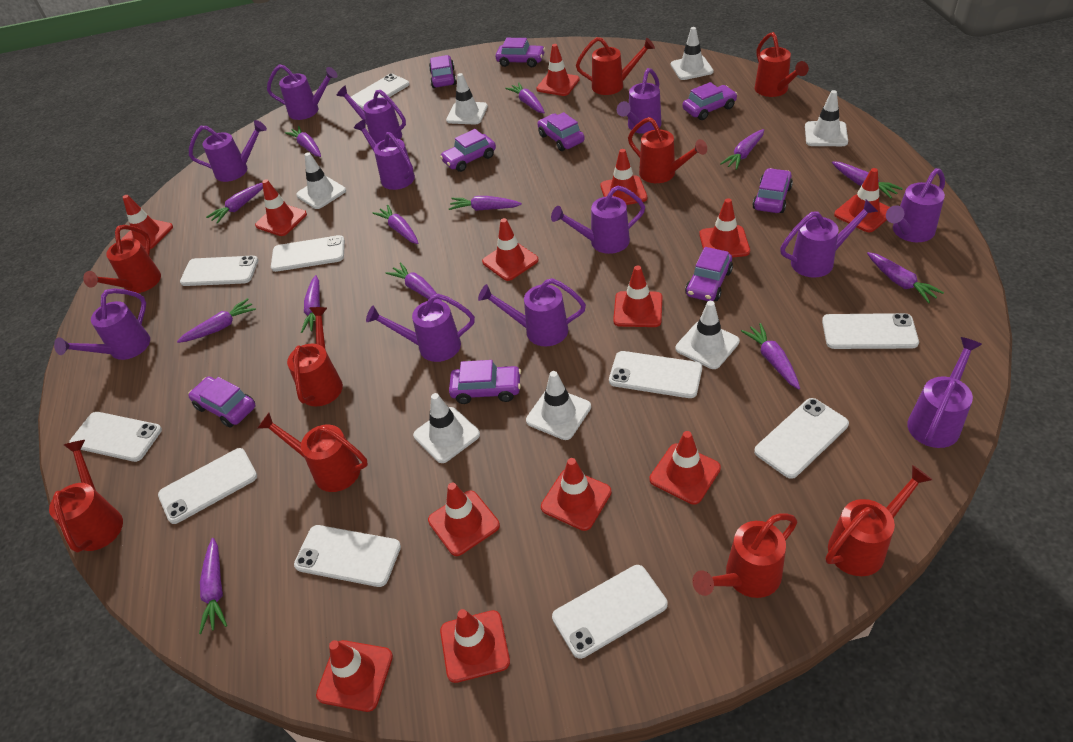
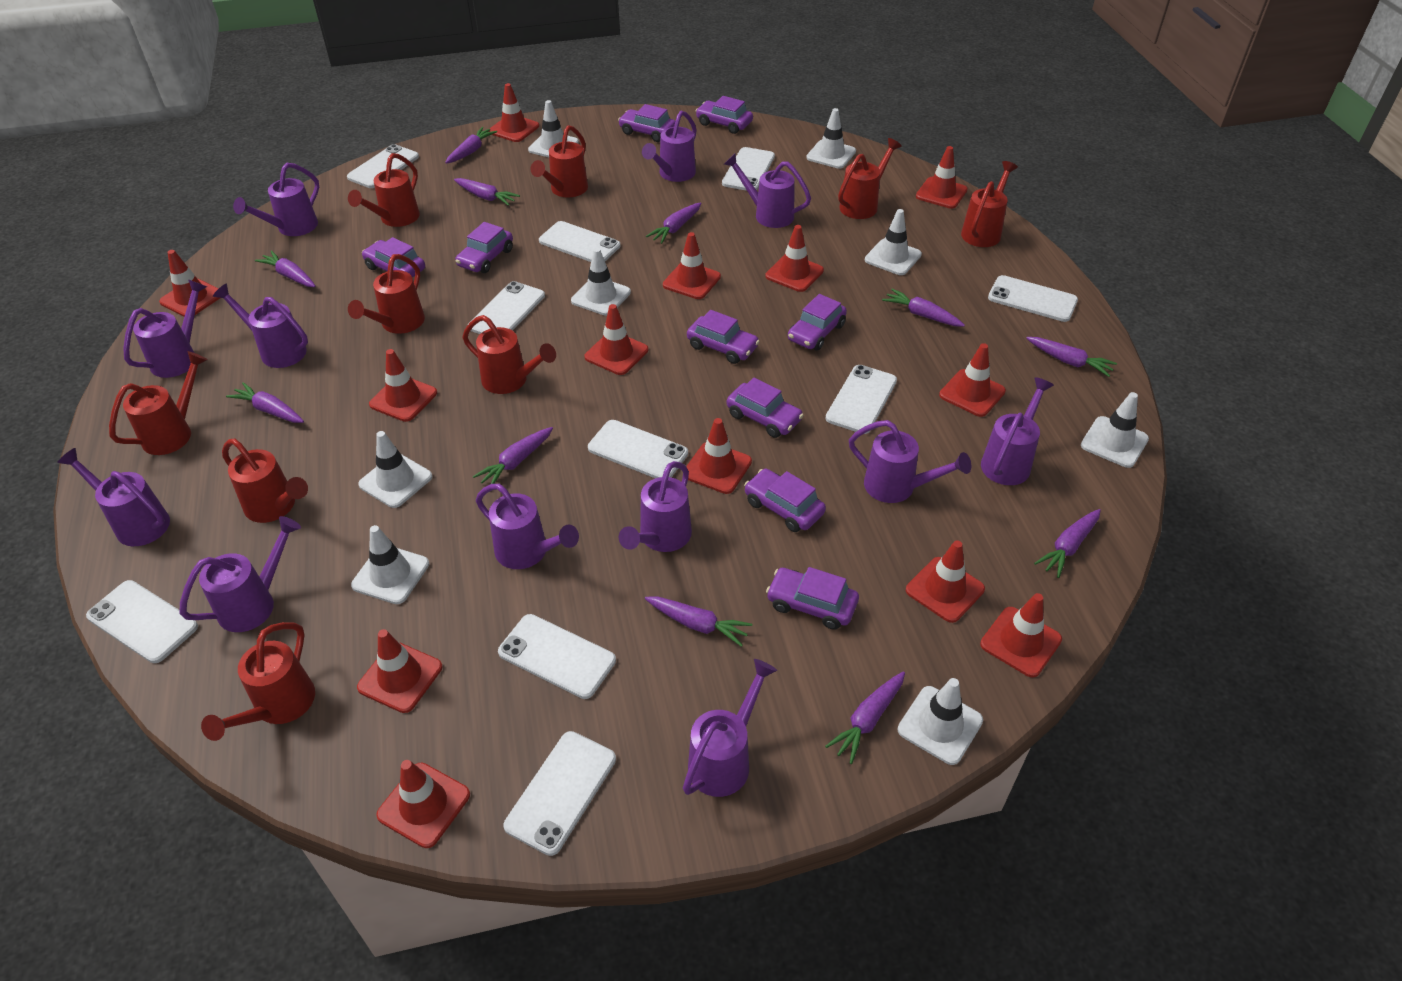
purple carrot: [177,298,256,343] [199,538,227,634] [206,183,263,224] [285,126,321,157] [301,275,320,333] [372,205,419,244] [386,262,442,301] [449,196,522,211] [505,82,545,113] [720,129,764,170] [741,323,800,389] [832,161,903,198] [867,252,944,303] = 13 -> [226,382,304,423] [255,250,316,287] [445,127,497,164] [454,178,520,206] [473,427,553,484] [645,596,752,647] [646,203,702,244] [825,671,905,764] [882,289,965,327] [1026,337,1117,377] [1034,509,1101,578] = 11
white traffic cone: [296,152,346,209] [413,393,480,463] [446,73,488,125] [526,371,591,440] [671,27,713,80] [676,301,740,369] [805,90,848,146] = 7 -> [351,525,429,604] [358,431,432,508] [528,100,579,157] [571,248,631,316] [806,108,856,169] [865,209,922,275] [897,678,983,765] [1081,392,1149,468] = 8

